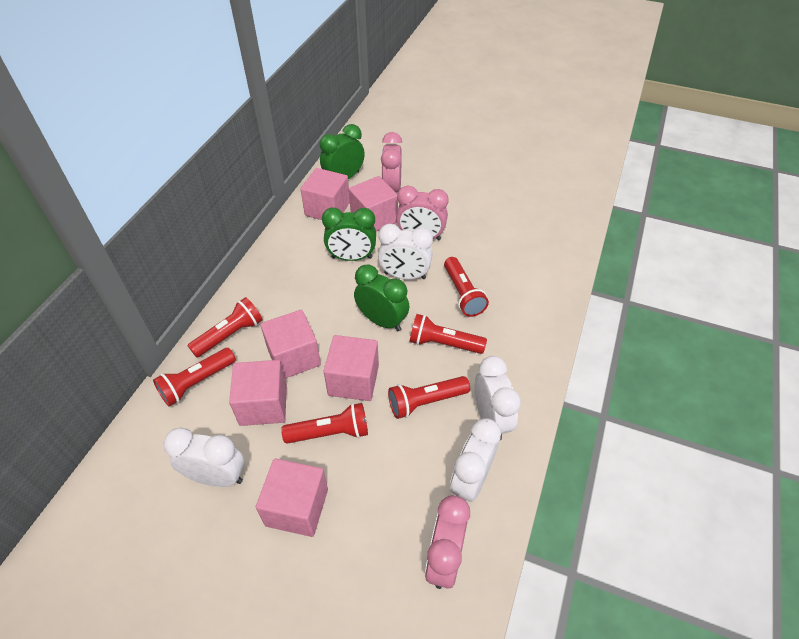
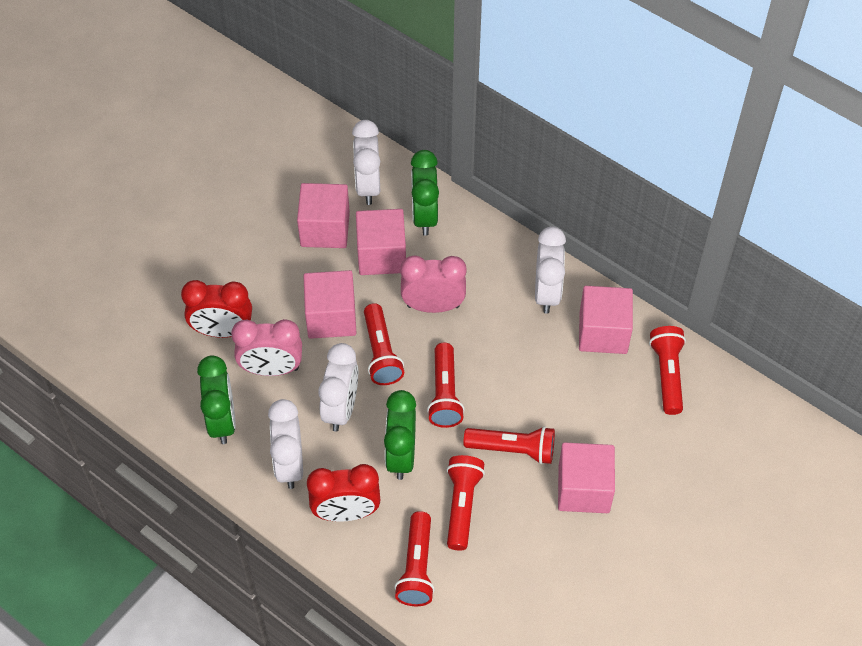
pink clock: [381,132,402,193] [396,186,449,240] [425,495,470,589] = 3 -> [231,319,302,376] [400,255,467,313] = 2
pink cube: [229,360,287,426] [256,458,328,537] [260,310,321,379] [300,168,350,220] [324,335,379,401] [349,176,398,231] = 6 -> [297,183,350,248] [304,270,356,339] [356,209,406,275] [558,442,615,513] [579,286,633,354] = 5
red clock: none = 0 -> [181,280,252,338] [307,464,380,522] = 2

